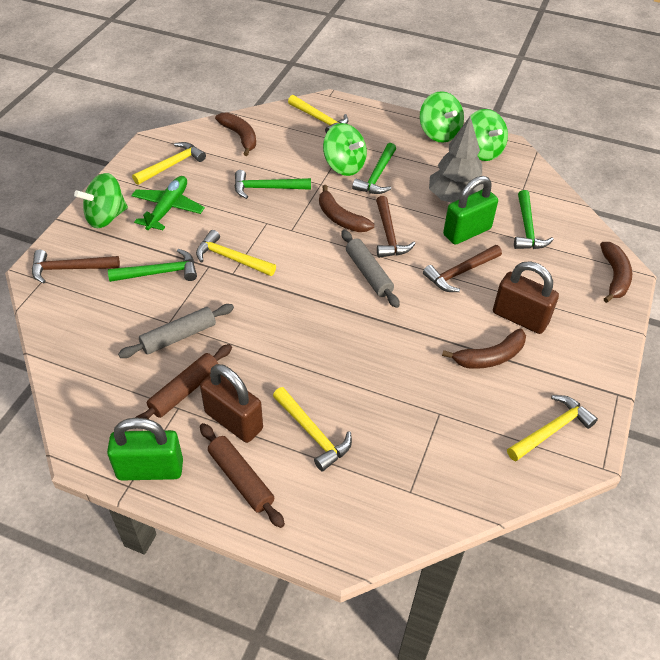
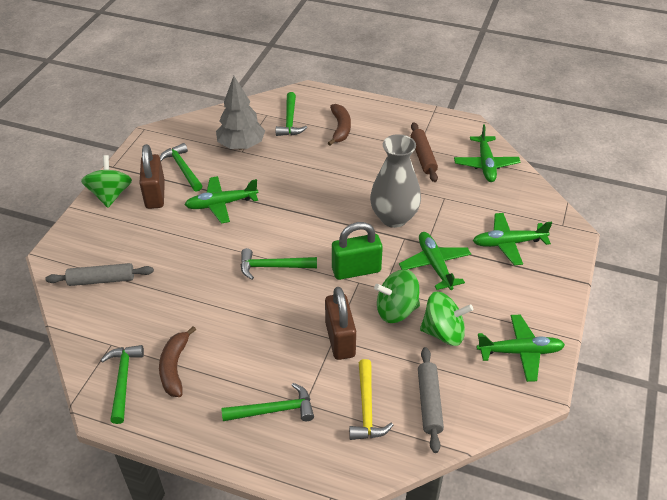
brown banana: [215,112,256,156] [319,185,374,232] [442,329,526,369] [600,242,632,303] = 4 -> [159,326,196,397] [328,104,351,146] = 2
brown hammer: [32,250,120,283] [376,196,416,258] [423,245,502,292] = 3 -> none = 0
brown rolling pin: [135,344,232,419] [200,423,285,528] = 2 -> [411,122,438,182] = 1
green hammer: [108,249,197,282] [234,170,311,199] [352,143,396,194] [514,190,554,249] = 4 -> [101,345,144,424] [160,143,203,192] [221,383,314,421] [241,248,317,280] [276,92,307,136] = 5
green padlock: [107,418,183,481] [443,176,498,245] = 2 -> [332,222,383,280] = 1
green plane: [131,176,205,230] = 1 -> [185,176,258,224] [399,232,471,290] [454,124,520,182] [473,213,552,265] [477,315,565,382] = 5
green spinning top: [74,173,128,228] [323,123,367,176] [420,91,464,143] [471,109,508,161] = 4 -> [81,155,132,208] [374,269,420,323] [420,291,473,346] = 3
grey vase: none = 0 -> [370,134,421,228] = 1
yellow hammer: [132,142,206,185] [196,230,276,276] [273,387,352,471] [288,95,349,133] [507,395,598,461] = 5 -> [349,359,393,440] = 1

